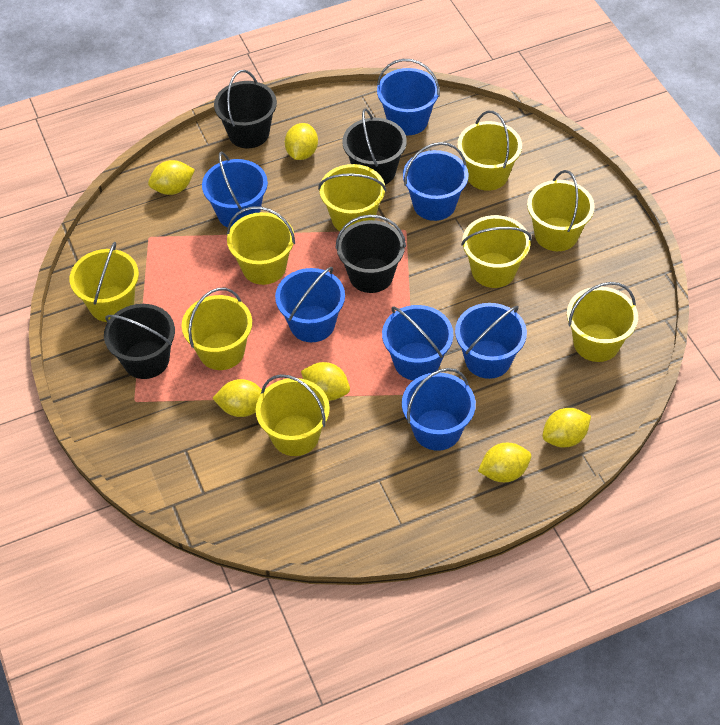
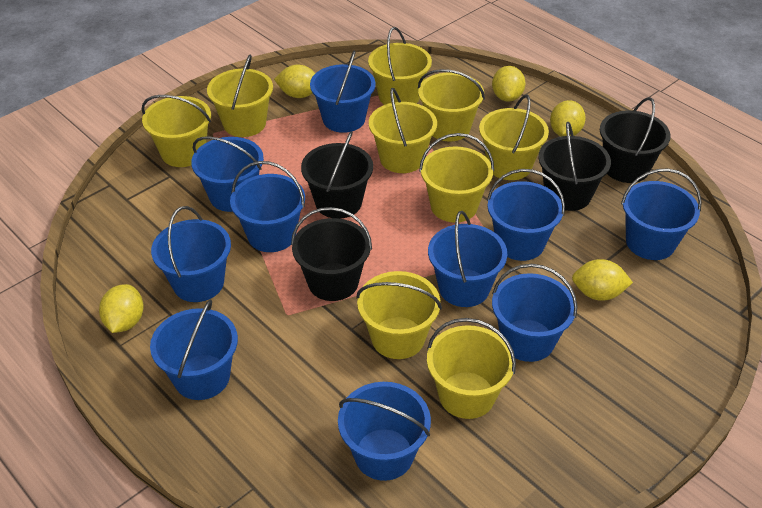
blue bucket: [202,151,268,228] [275,267,345,342] [377,59,440,135] [382,305,453,380] [402,368,476,451] [403,142,469,221] [455,303,527,379] = 7 -> [150,299,238,400] [151,206,231,302] [191,136,264,212] [230,161,305,252] [310,51,376,133] [338,382,431,481] [428,211,507,307] [487,169,565,261] [492,264,577,362] [621,168,702,260] = 10
yellow lemon: [148,160,195,195] [212,379,262,417] [285,123,318,160] [301,362,350,401] [478,443,531,482] [542,408,591,448] = 6 -> [99,284,144,333] [274,65,315,98] [492,66,526,102] [550,100,586,137] [572,259,633,301] = 5

